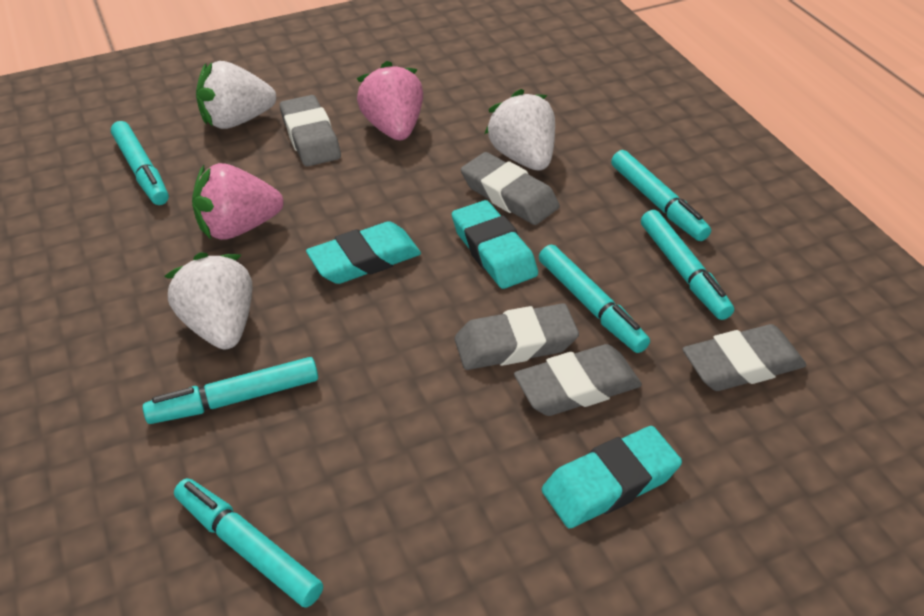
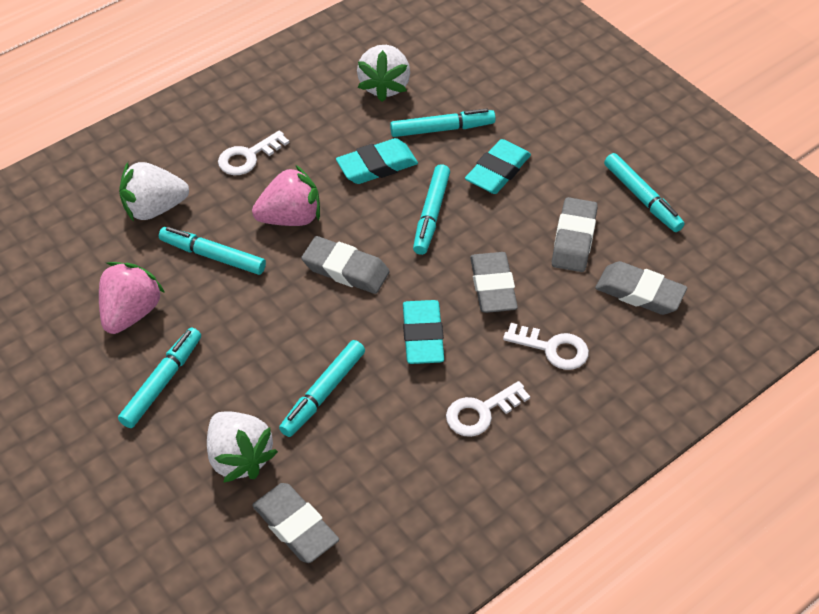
white key: none = 0 -> [218,130,289,175] [446,381,530,437] [503,323,589,370] = 3

